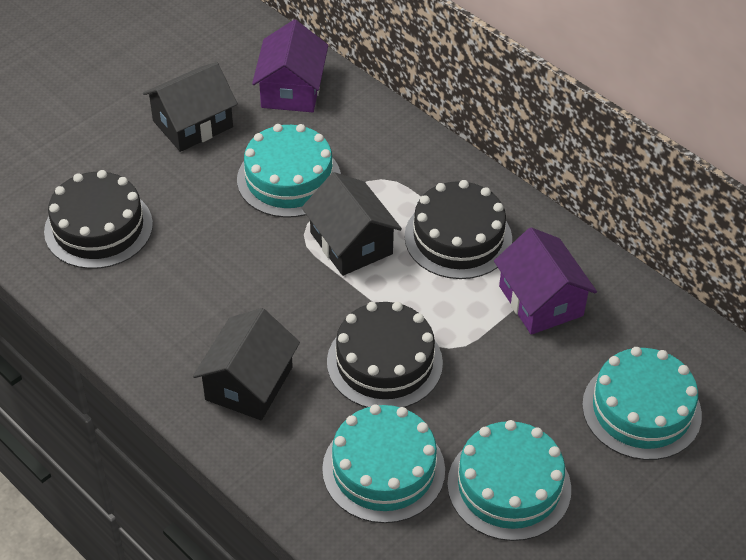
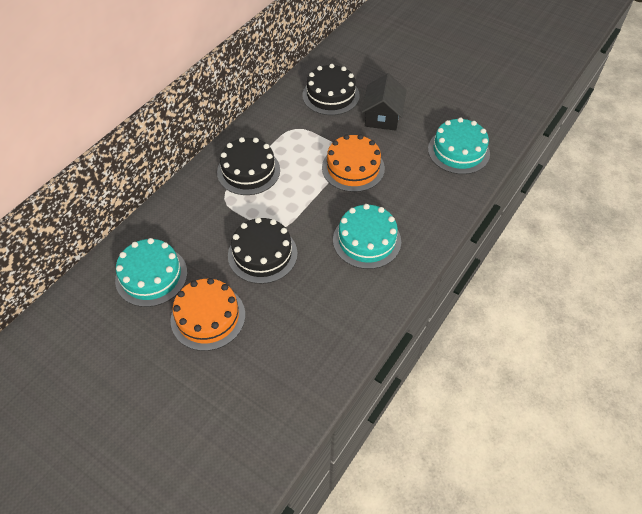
black house: [143,62,238,152] [193,308,300,420] [302,172,402,276] = 3 -> [362,73,406,131] = 1
orange cake: none = 0 -> [170,278,245,351] [322,134,385,192] = 2
purple house: [252,20,328,112] [494,227,597,335] = 2 -> none = 0
turquoise cake: [237,124,341,218] [322,404,445,523] [447,420,571,541] [582,347,702,460] = 4 -> [115,238,187,307] [333,204,401,269] [428,118,490,174] = 3

